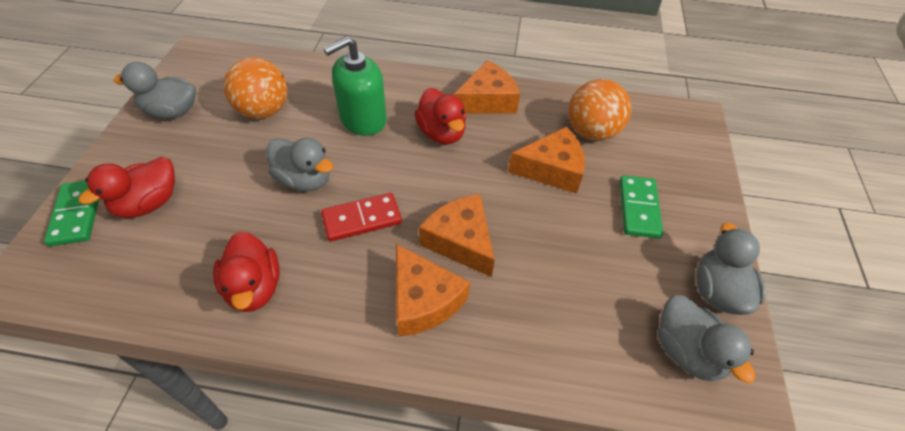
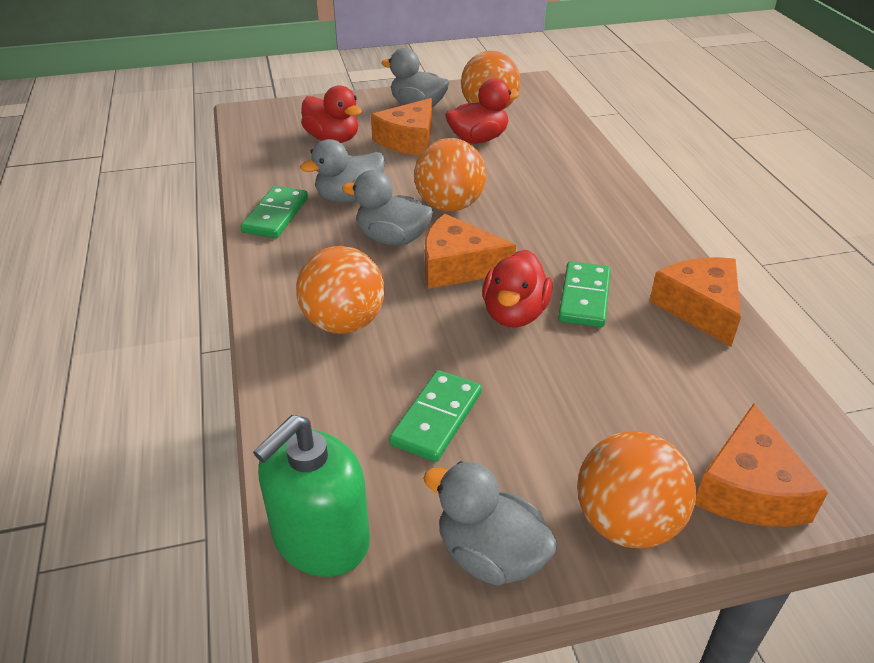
green domino: [44,181,99,246] [620,175,663,239] = 2 -> [241,186,308,238] [389,370,482,462] [558,261,611,327] = 3
orange ball: [224,57,288,119] [568,79,631,141] = 2 -> [296,246,385,334] [414,138,486,211] [461,51,520,110] [577,431,696,549] = 4
red domino: [321,193,402,242] = 1 -> none = 0

